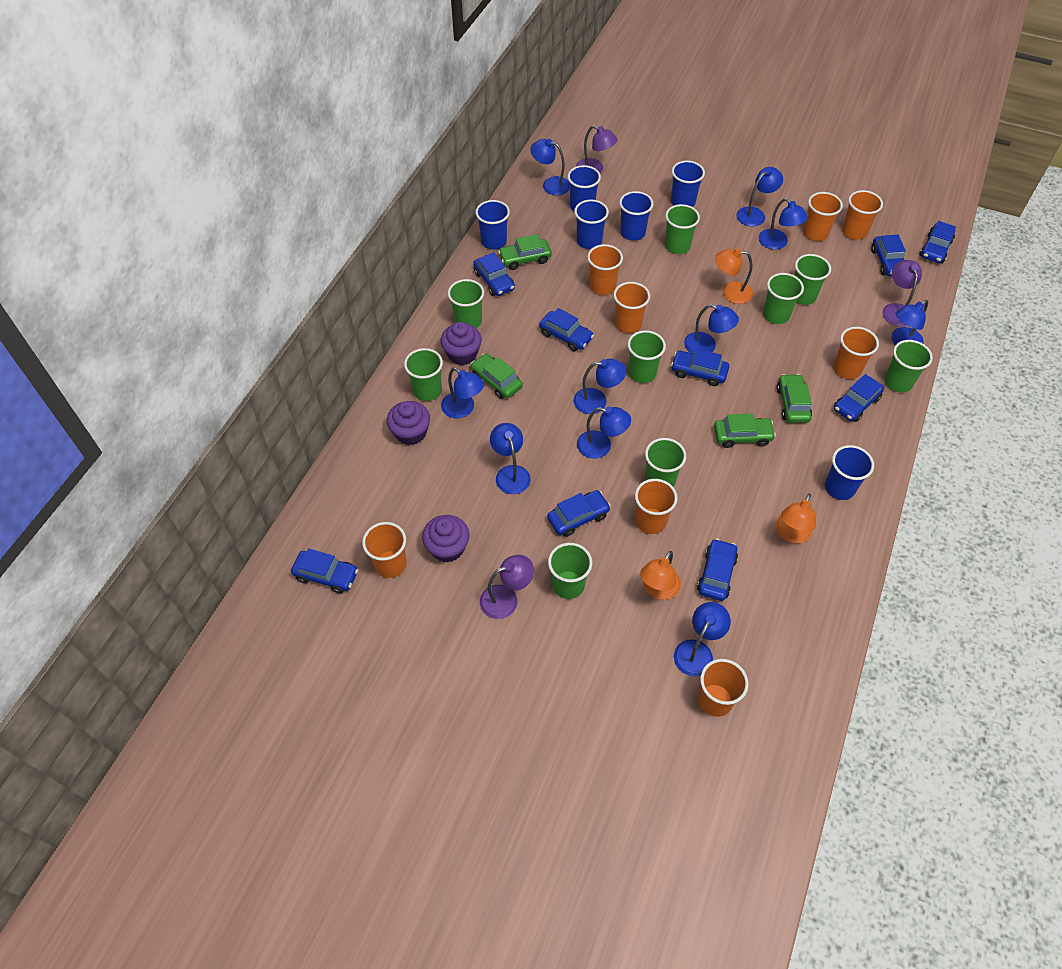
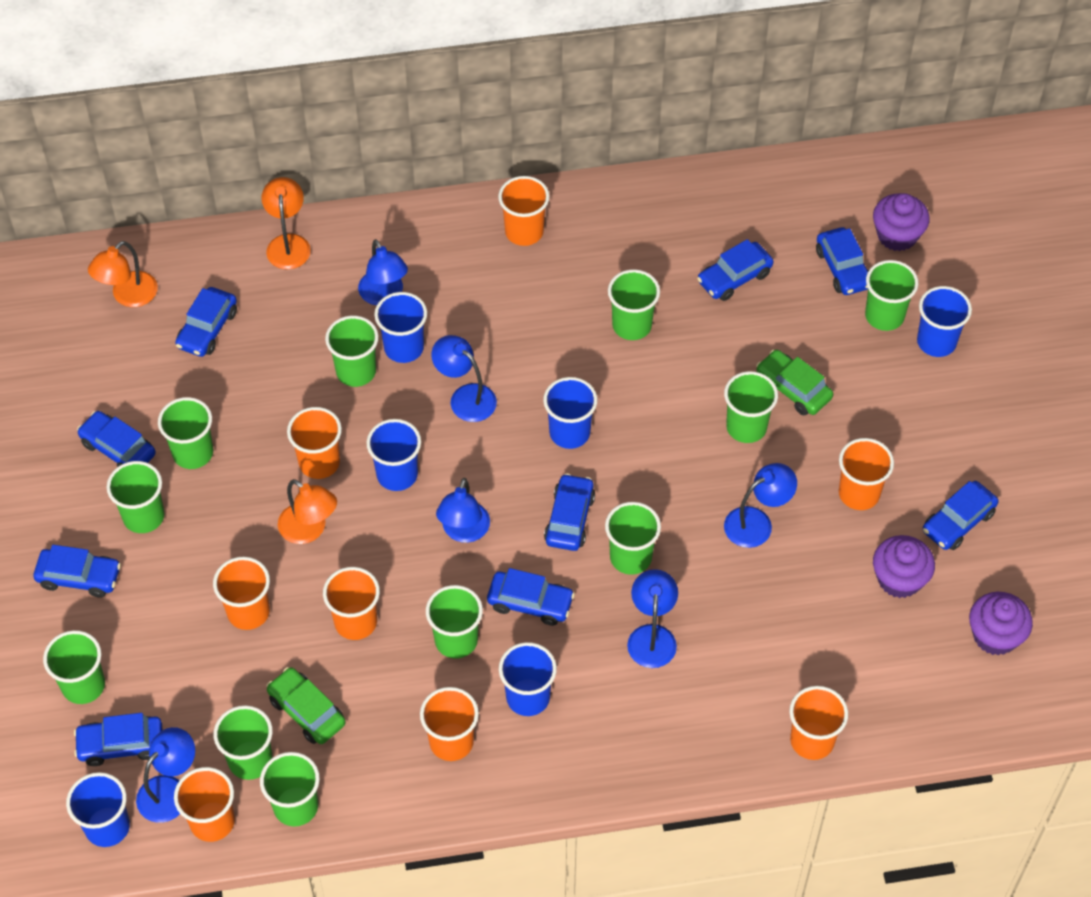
blue lamp: [441,367,484,419] [490,423,531,494] [530,139,570,195] [573,358,626,414] [577,407,631,459] [674,602,731,676] [684,304,739,354] [736,167,783,227] [758,198,808,249] [891,300,928,345] = 10 -> [136,727,195,823] [358,239,408,305] [432,335,497,422] [436,478,490,543] [627,569,678,668] [724,463,797,548] = 6
green car: [470,354,523,399] [498,234,552,270] [714,414,776,448] [777,374,812,423] = 4 -> [266,667,346,744] [756,350,833,415] = 2
green cup: [404,348,443,401] [448,279,484,328] [548,543,592,599] [627,330,666,383] [645,438,686,487] [665,204,700,254] [763,273,804,324] [794,254,831,305] [884,340,933,392] = 9 -> [43,630,105,704] [107,461,165,533] [158,397,213,469] [214,705,273,780] [260,752,320,827] [325,315,379,387] [426,585,483,659] [605,502,661,575] [608,269,660,340] [724,371,778,443] [865,260,918,331] = 11
purple lamp: [480,555,534,619] [576,125,618,173] [882,260,922,327] = 3 -> none = 0

